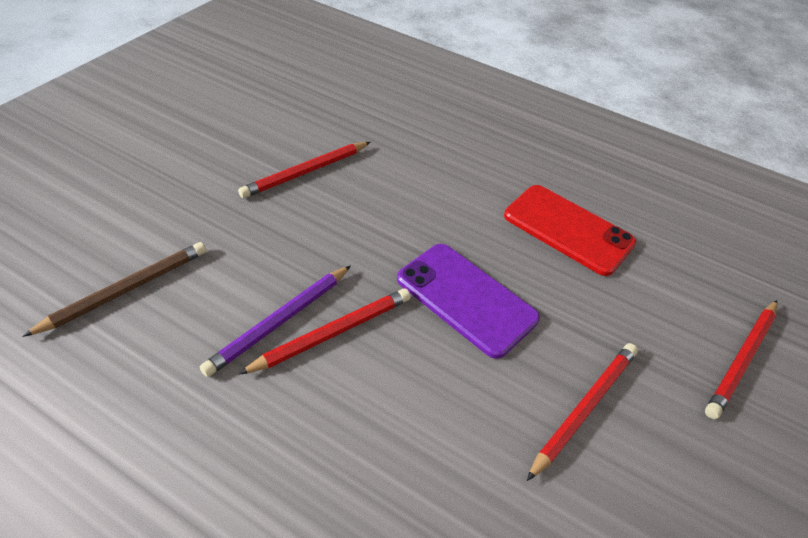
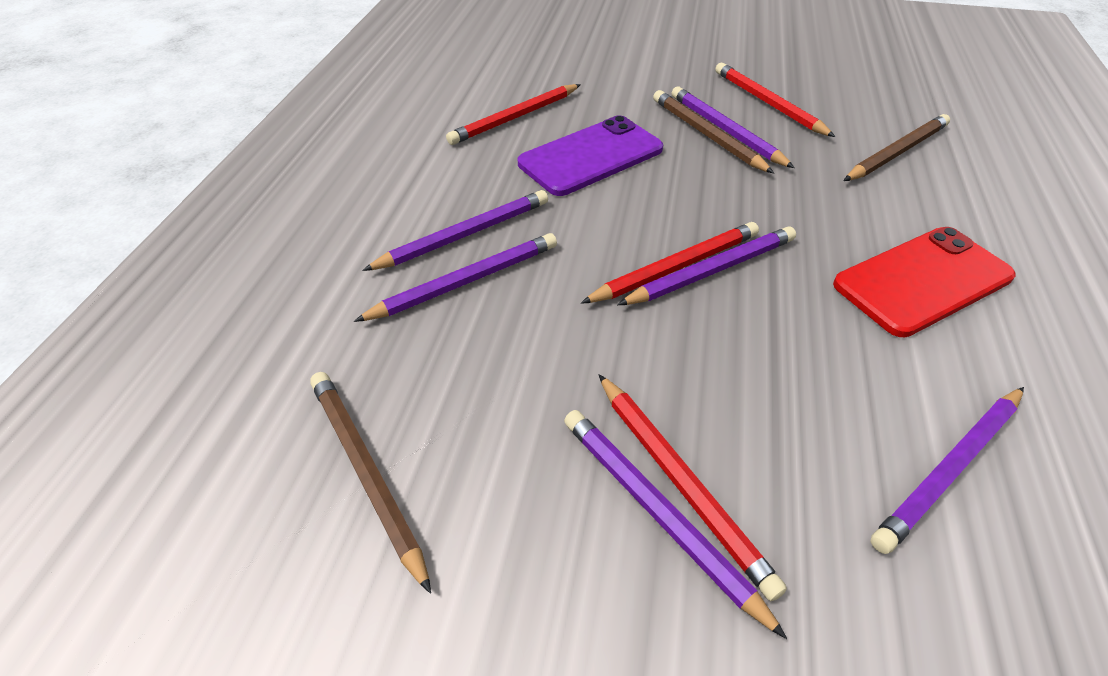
brown pencil: [22,242,206,337] = 1 -> [310,372,431,594] [653,90,774,173] [843,114,950,181] = 3
purple pencil: [200,265,351,377] = 1 -> [354,233,557,322] [362,190,548,271] [564,410,787,639] [617,226,796,305] [672,87,795,168] [870,387,1024,554] = 6

